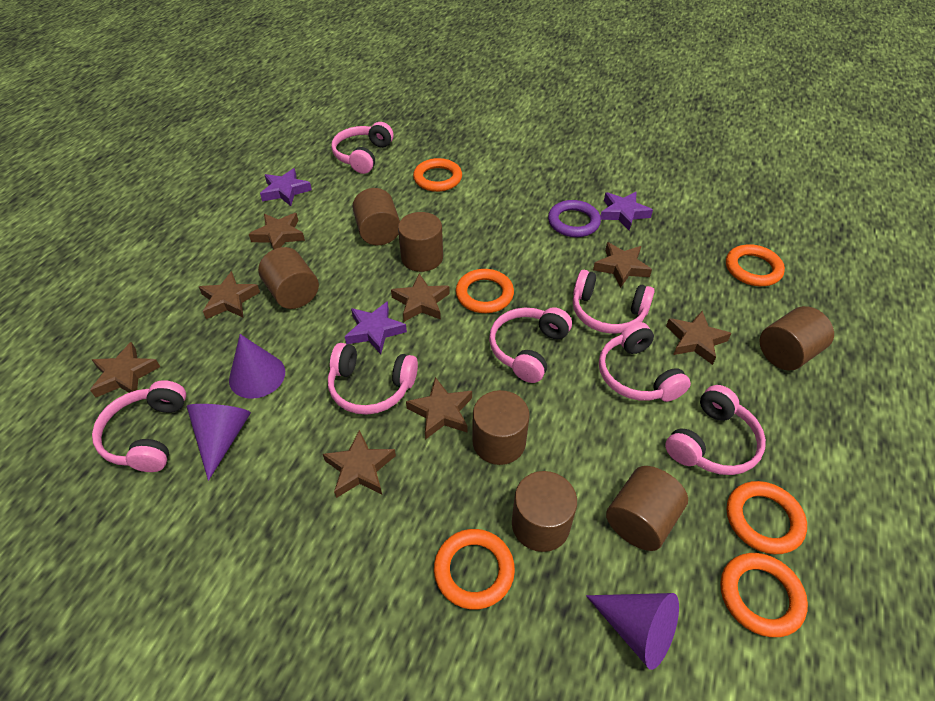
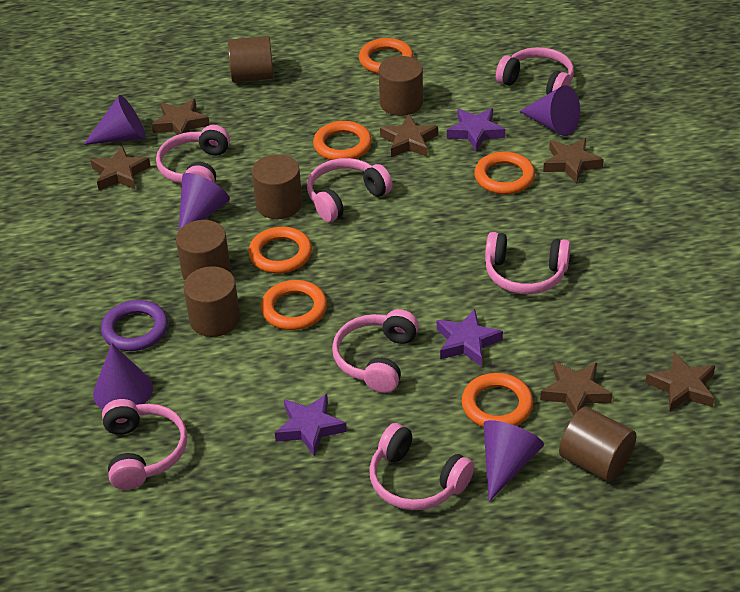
brown cylinder: [258,247,319,309] [353,188,400,245] [398,212,443,272] [472,390,530,465] [512,471,577,552] [606,466,688,551] [760,306,834,370] = 7 -> [176,220,231,280] [183,266,240,337] [228,36,274,82] [252,154,302,219] [379,56,423,116] [559,407,636,482] = 6
brown star: [90,342,160,397] [199,271,260,319] [249,213,305,250] [323,430,396,498] [391,273,450,322] [406,377,472,440] [593,242,652,288] [666,311,732,365] = 8 -> [90,146,151,190] [151,99,210,135] [380,115,438,157] [540,361,612,416] [543,138,604,184] [645,352,715,412] = 6
purple cone: [187,404,251,481] [229,334,285,399] [586,593,679,670] = 3 -> [83,95,146,145] [93,344,153,410] [178,173,230,231] [484,420,544,502] [519,85,580,136] = 5

